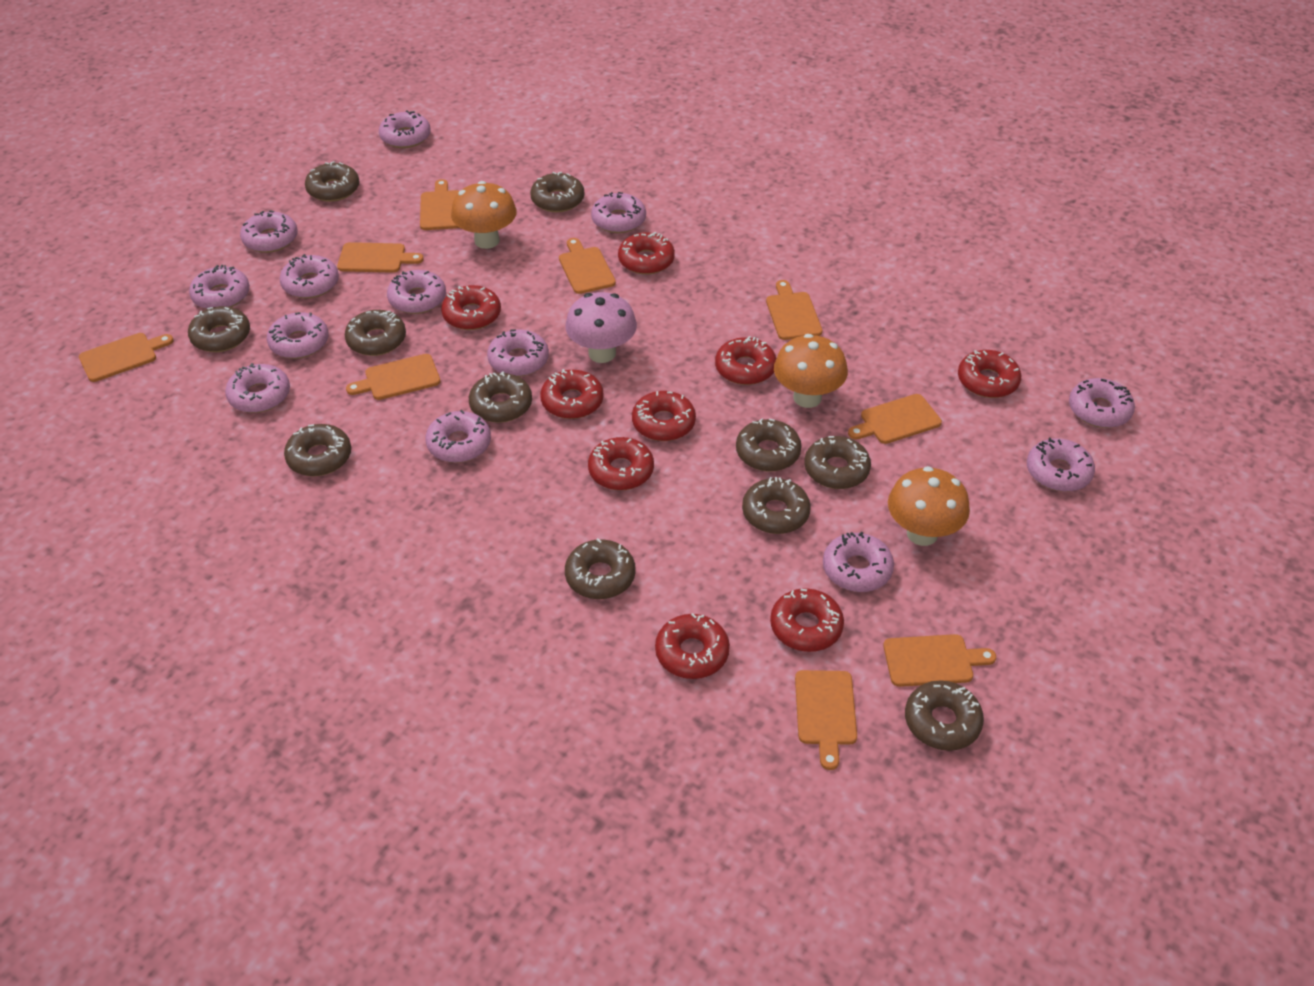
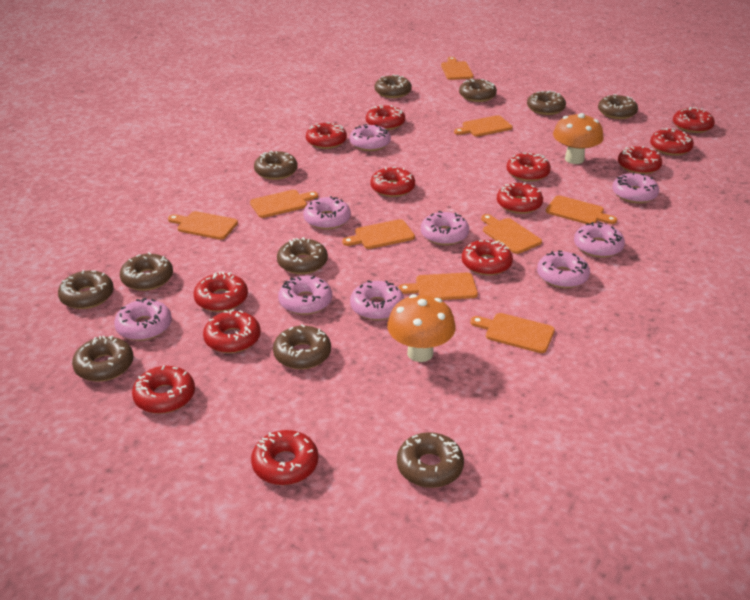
orange mushroom: [451,181,517,249] [774,334,848,408] [888,466,970,546] = 3 -> [387,294,456,362] [553,113,603,164] = 2
pink donut: [189,265,250,309] [225,363,290,413] [240,211,297,253] [267,312,329,359] [280,254,339,298] [379,110,431,148] [387,270,446,314] [425,410,491,463] [487,329,549,377] [591,192,646,233] [823,532,894,592] [1027,438,1095,492] [1069,378,1135,428] = 13 -> [114,298,172,341] [278,276,332,315] [303,196,351,229] [350,124,391,151] [350,280,404,320] [421,211,469,245] [537,251,590,288] [574,222,625,258] [612,172,659,203] = 9
pink mushroom: [565,292,637,363] = 1 -> none = 0
red donut: [441,285,501,330] [540,369,604,419] [588,437,654,490] [618,232,675,275] [632,391,696,441] [655,613,730,679] [715,336,776,385] [770,588,844,652] [958,350,1021,398] = 9 -> [132,366,195,414] [193,272,248,312] [203,310,261,353] [251,430,318,485] [306,122,347,149] [366,105,405,130] [371,167,415,197] [462,240,513,276] [497,183,543,214] [507,153,551,182] [618,146,662,174] [650,128,694,156] [673,107,715,133] = 13

